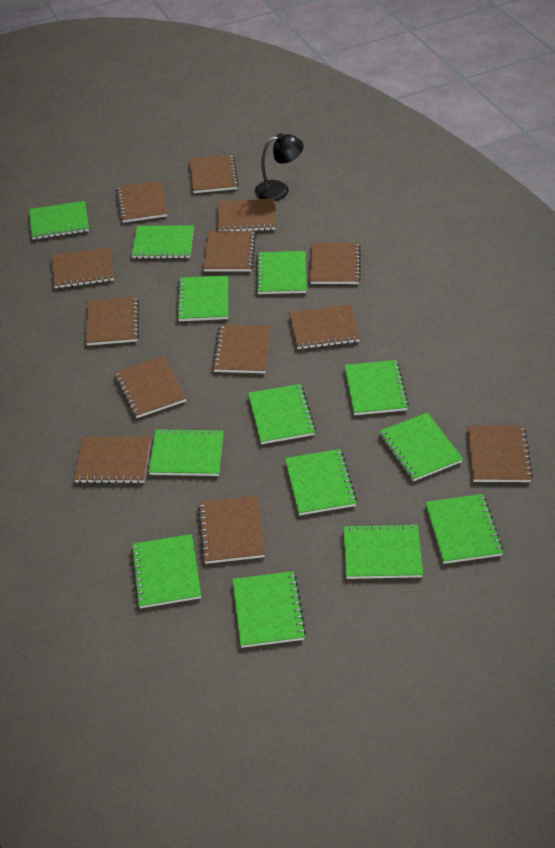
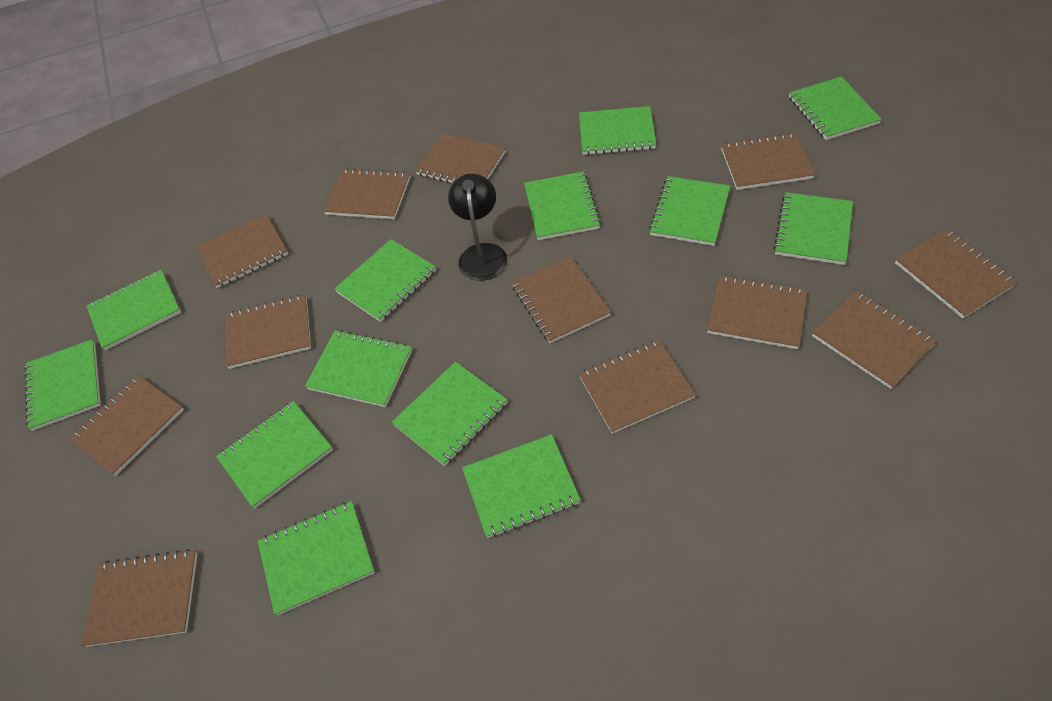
brown notebook: [52,247,114,288] [74,437,151,484] [86,297,139,346] [114,356,186,418] [116,181,167,223] [190,154,239,193] [198,496,265,564] [203,231,256,272] [212,324,271,373] [218,199,276,231] [289,305,360,349] [310,242,361,284] [467,425,533,482] = 13 -> [69,375,184,476] [81,549,198,647] [196,214,288,288] [225,294,311,369] [323,168,410,219] [415,133,506,183] [512,256,611,343] [579,340,696,434] [707,275,808,349] [721,133,815,190] [812,291,937,389] [895,229,1018,319] = 12

